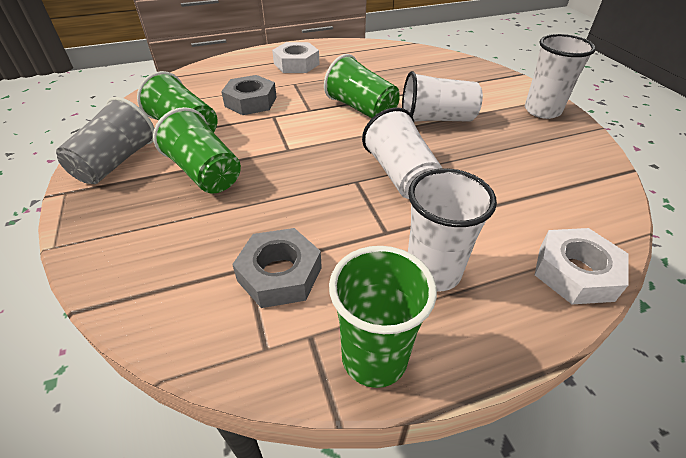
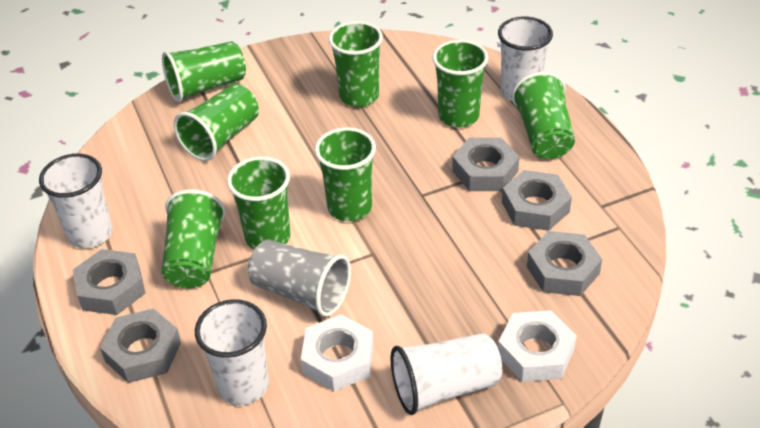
green cup: [137,71,218,132] [153,107,241,194] [324,54,400,118] [329,246,437,388] = 4 -> [161,189,226,289] [162,41,246,103] [174,84,259,161] [227,156,291,250] [315,127,376,221] [328,21,383,107] [432,40,489,128] [512,72,575,159] = 8
grey nut: [221,75,277,115] [232,228,322,308] = 2 -> [73,249,145,315] [100,308,181,383] [452,137,519,191] [502,170,572,231] [527,231,602,296] = 5

